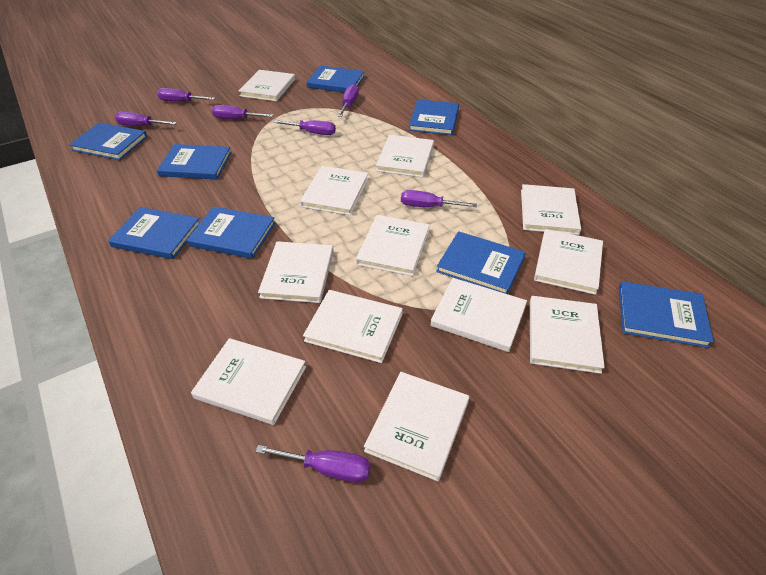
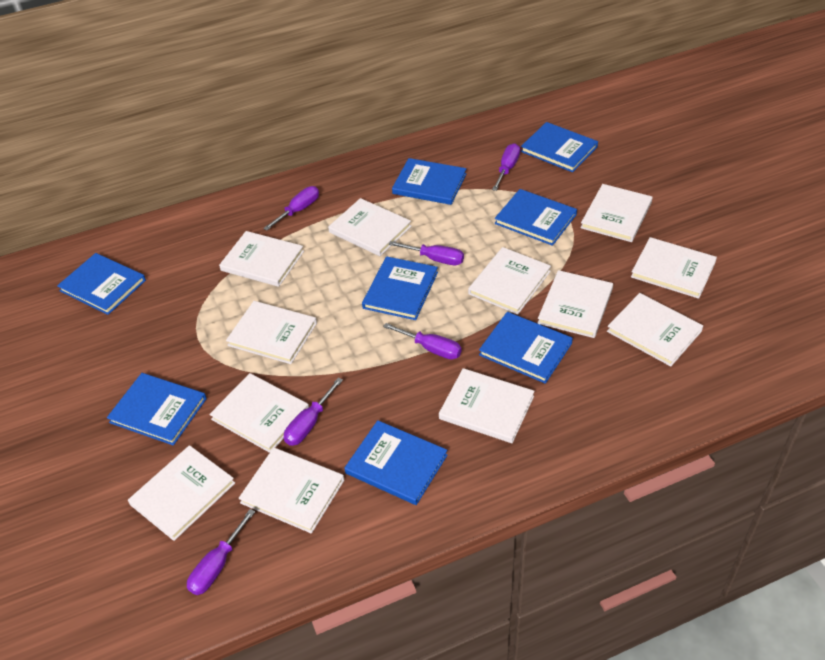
purple screwdriver: [115,112,177,126] [157,88,215,102] [212,105,273,119] [255,445,371,483] [273,120,336,135] [338,84,359,117] [401,190,477,207] = 7 -> [187,509,255,595] [263,186,319,231] [284,378,343,446] [383,323,462,360] [389,241,464,265] [492,143,520,191] = 6

